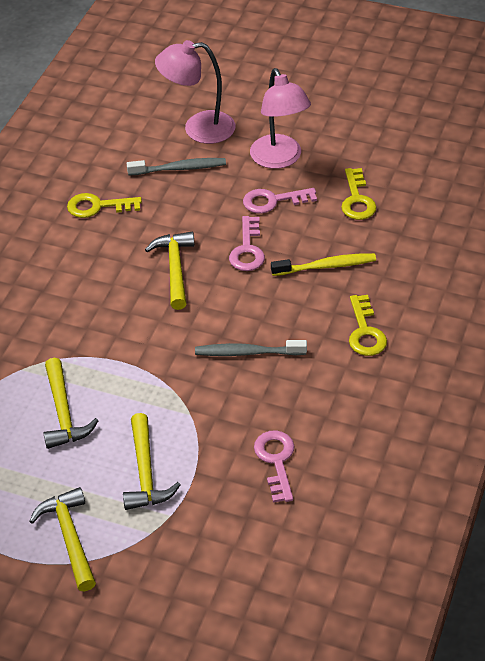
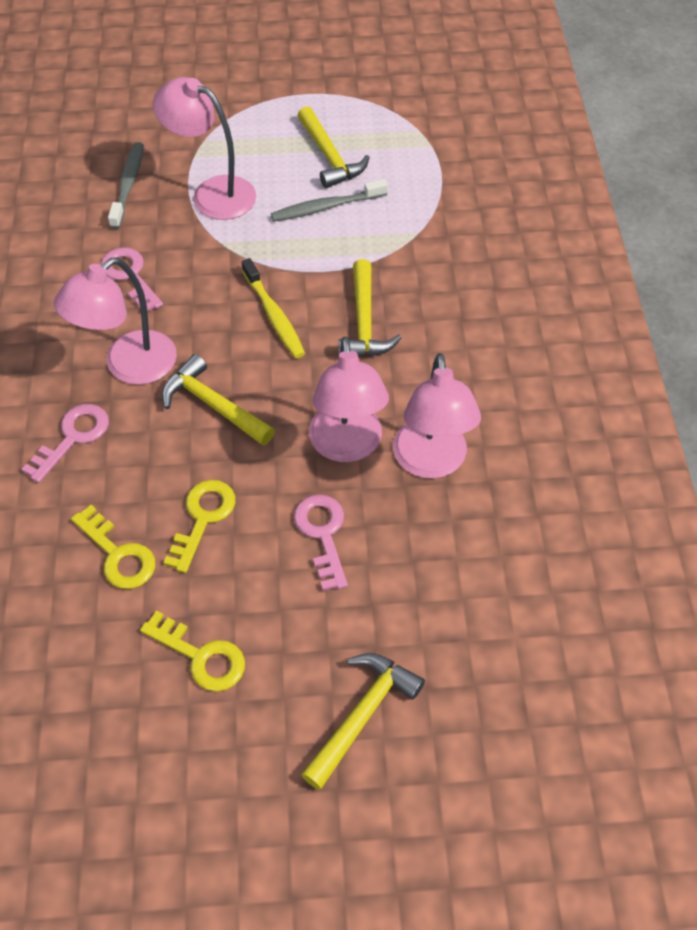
pink lamp: [155,40,236,144] [250,68,311,169] = 2 -> [54,258,177,385] [153,77,256,220] [309,336,389,462] [393,353,481,479] = 4

